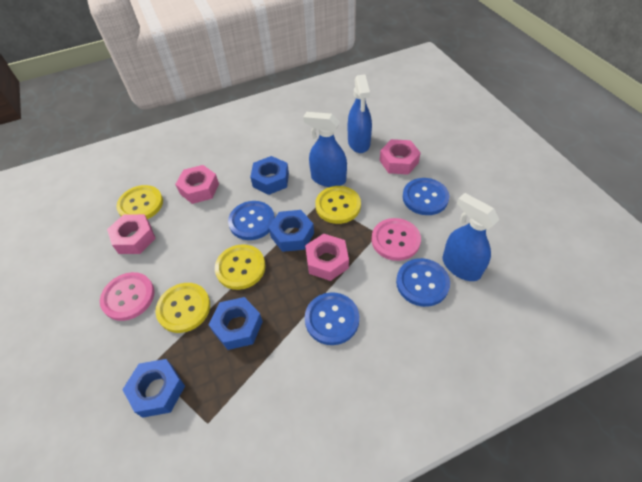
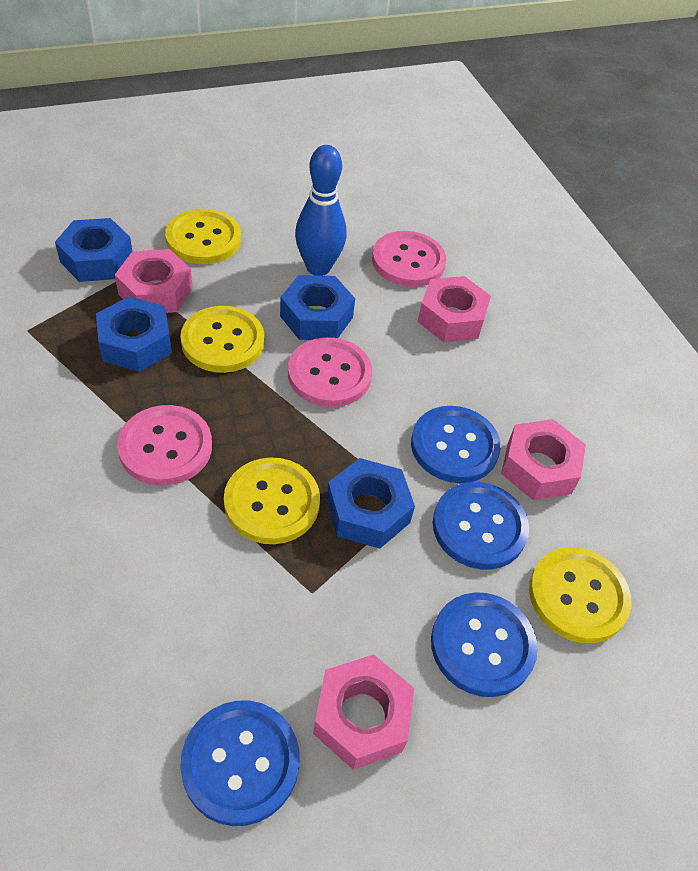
blue bowling pin: none = 0 -> [295,145,346,276] = 1
blue spray bottle: [303,112,347,187] [348,74,372,153] [442,193,499,281] = 3 -> none = 0
pink button: [100,272,155,321] [372,218,421,261] = 2 -> [117,405,212,486] [288,337,372,407] [372,231,446,287] = 3

